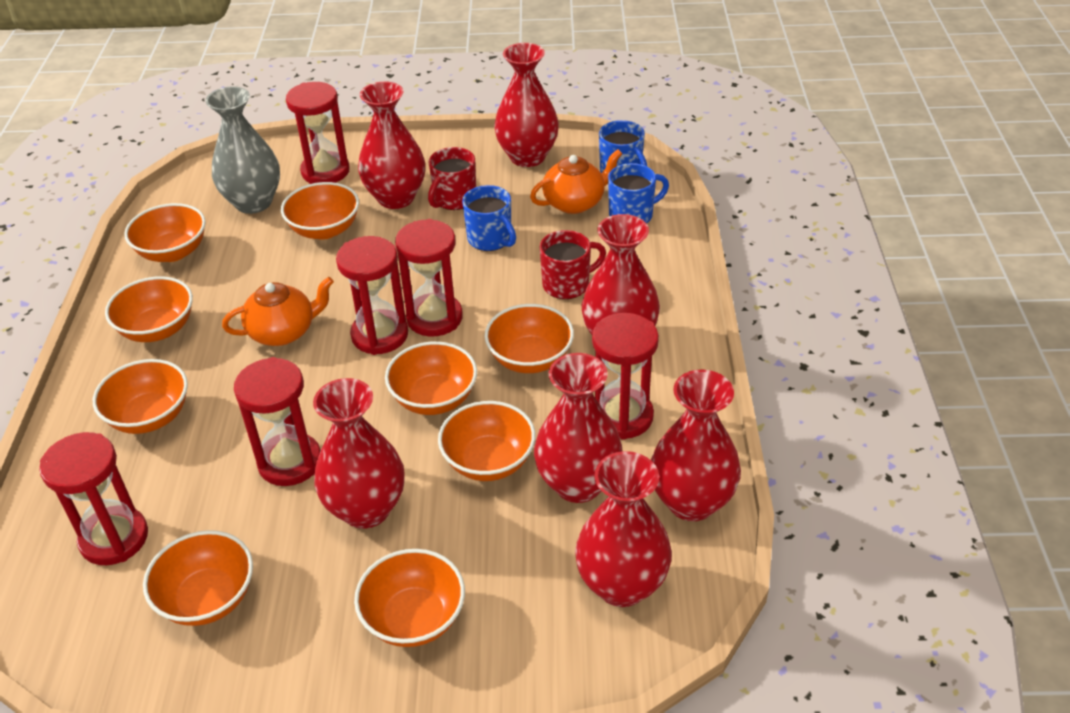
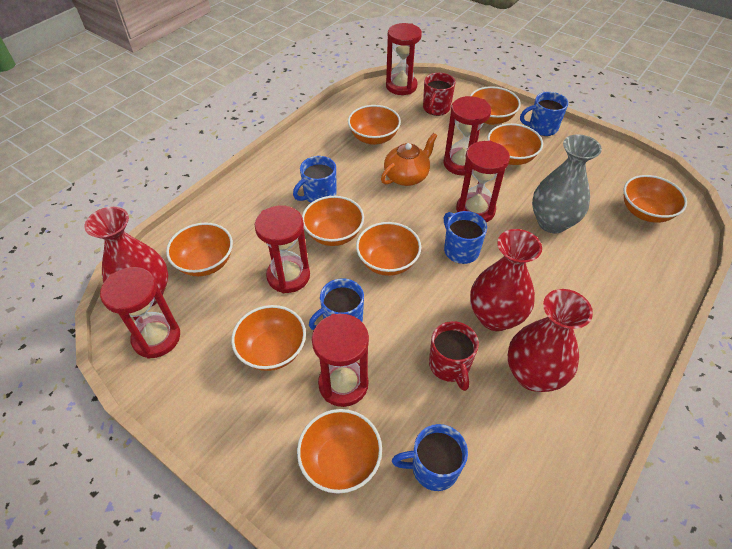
blue mug: [462,185,516,251] [599,120,647,173] [608,163,669,224] = 3 -> [293,156,336,203] [309,278,364,330] [392,424,468,491] [444,211,487,264] [520,92,568,136] = 5
orange teapot: [222,277,334,346] [530,149,622,214] = 2 -> [381,133,437,186] = 1
red vase: [313,378,405,529] [358,81,425,209] [494,43,559,167] [534,353,622,503] [575,451,672,607] [582,214,660,335] [651,370,741,521] = 7 -> [84,207,168,306] [470,229,542,331] [508,289,593,392] = 3

